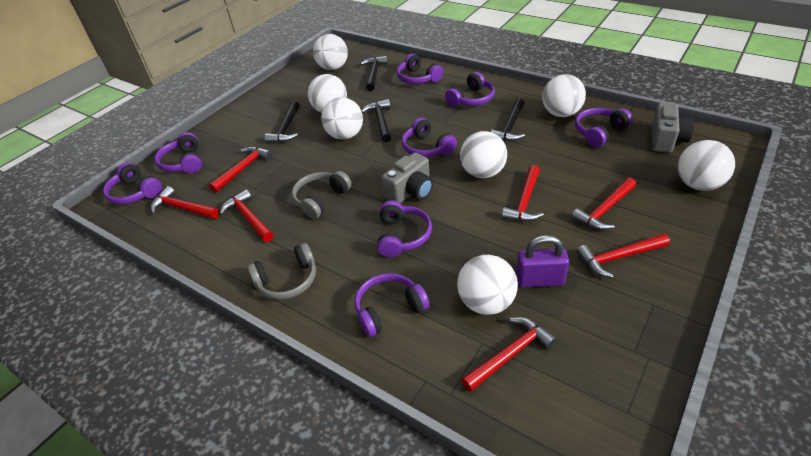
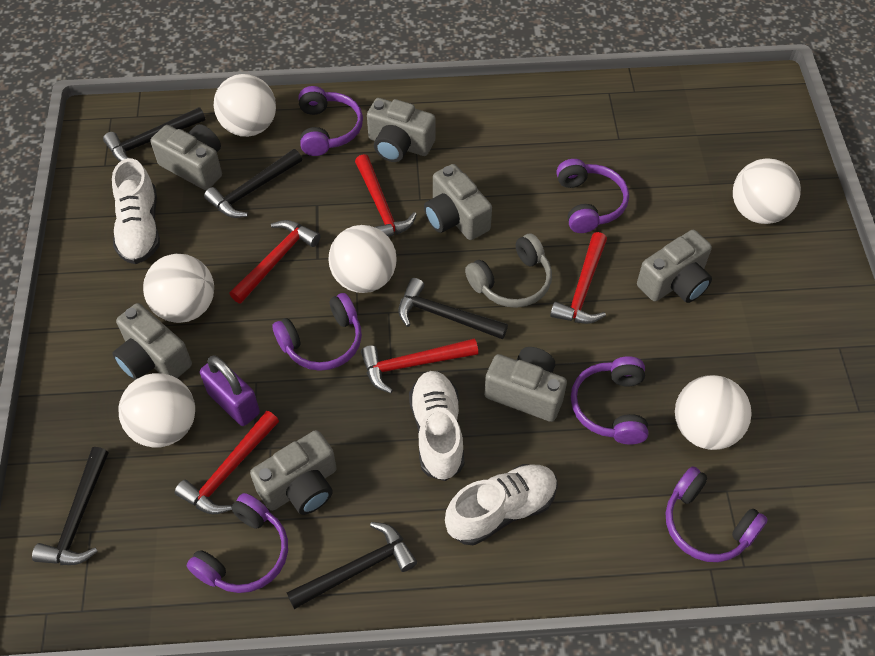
black hammer: [265,101,299,143] [360,56,388,91] [361,99,391,142] [491,98,525,141] = 4 -> [32,447,109,565] [103,107,205,162] [204,149,302,218] [287,522,417,609] [398,278,508,339] = 5
grey camera: [382,153,433,203] [652,103,695,153] = 2 -> [112,303,192,380] [151,124,222,190] [250,430,337,515] [367,98,435,162] [424,164,492,240] [484,347,567,422] [637,230,712,303] = 7
grey headphones: [247,243,316,300] [292,171,352,219] = 2 -> [465,234,552,308] = 1
purple headphones: [103,162,162,205] [155,132,202,173] [355,273,430,337] [377,200,432,258] [397,53,443,84] [402,118,457,157] [445,72,495,107] [575,108,633,147] = 8 -> [186,493,288,593] [272,293,362,371] [299,86,363,156] [556,159,629,233] [571,356,648,444] [666,466,768,562] = 6
red hammer: [150,186,219,219] [209,146,272,193] [220,189,274,242] [461,317,557,392] [502,165,544,222] [571,178,636,230] [576,233,670,278] = 7 -> [175,411,279,514] [229,220,320,303] [355,154,417,237] [361,338,478,393] [550,232,607,324] = 5
white ball: [308,74,347,113] [313,34,348,70] [321,97,363,140] [457,255,518,315] [460,131,507,178] [542,74,586,117] [678,140,735,191] = 7 -> [118,373,195,448] [143,254,214,323] [214,74,276,137] [328,225,397,293] [675,375,752,450] [733,158,801,224] = 6
white shoe: none = 0 -> [112,158,160,264] [409,371,464,481] [445,464,558,545] = 3

